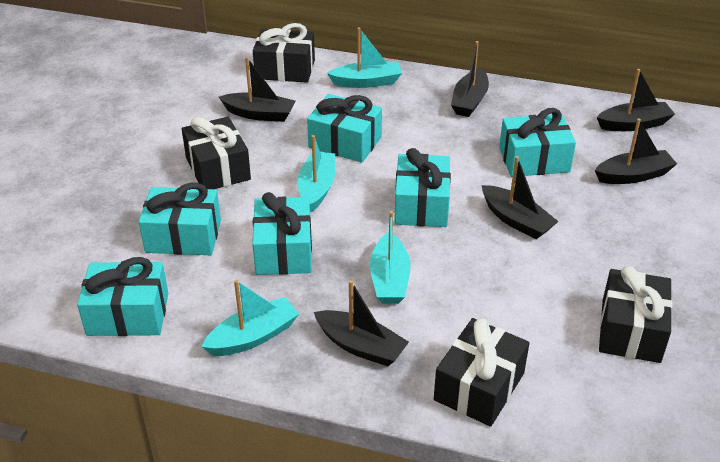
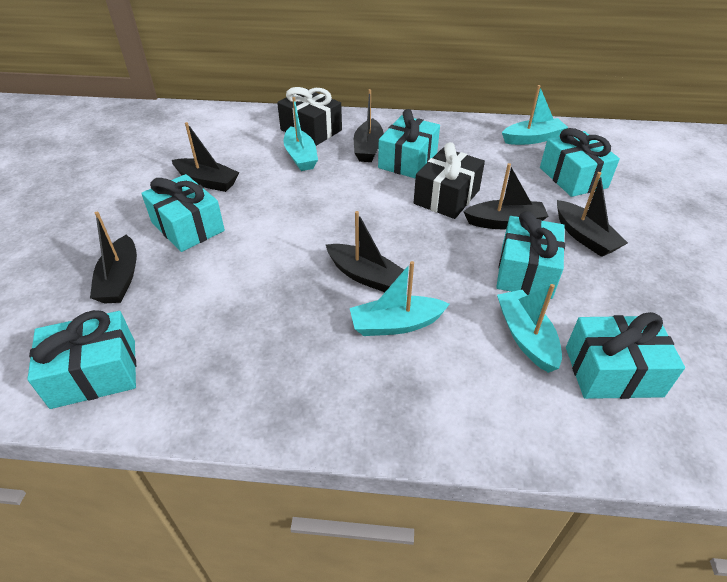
black gift: [182,117,251,189] [253,23,315,83] [434,318,530,427] [599,266,672,363] = 4 -> [277,87,342,146] [414,142,485,219] = 2

